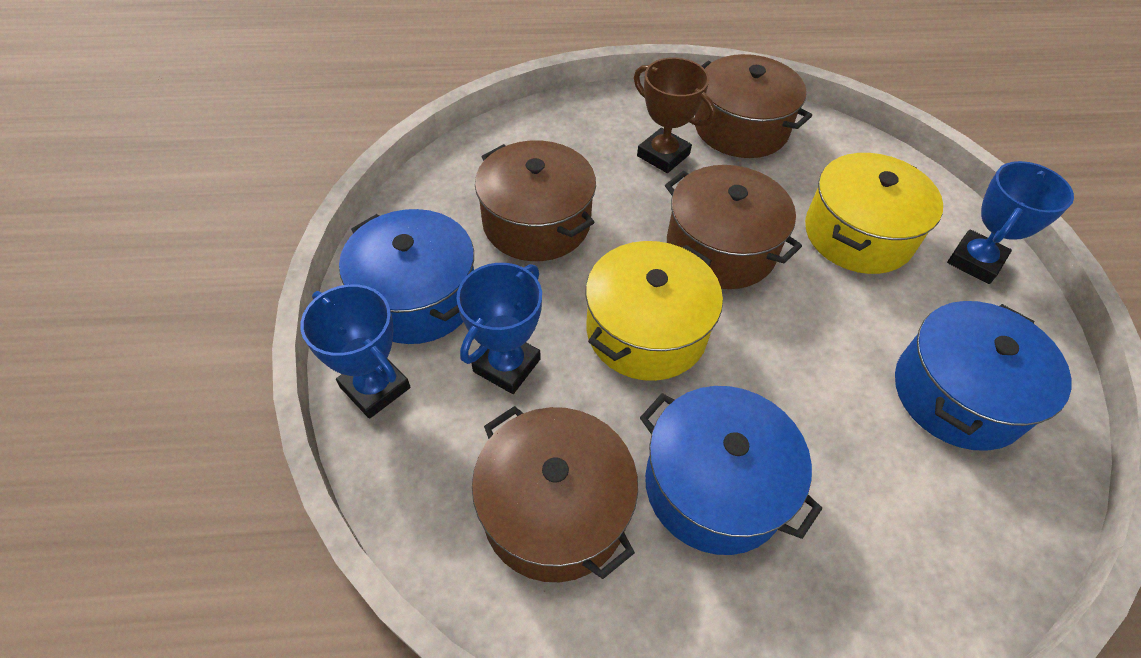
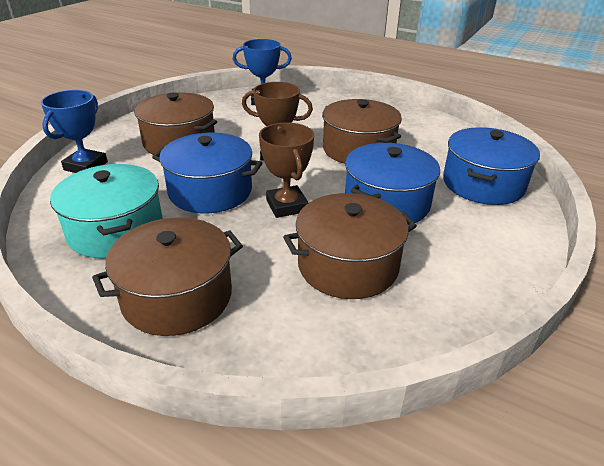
blue trophy: [300,284,410,419] [457,263,542,394] [947,161,1074,284] = 3 -> [41,90,108,173] [233,39,292,105] = 2
brown trophy: [634,57,716,173] = 1 -> [242,82,313,160] [259,122,314,218] = 2
turquoise pot: none = 0 -> [50,164,163,258] = 1
yellow pot: [586,241,723,381] [805,153,943,274] = 2 -> none = 0

